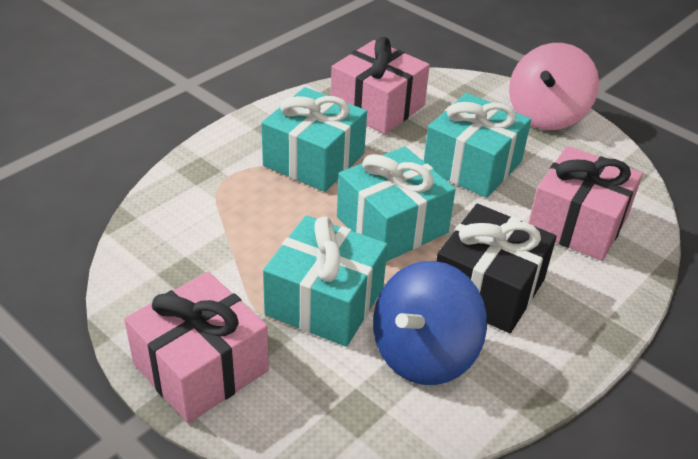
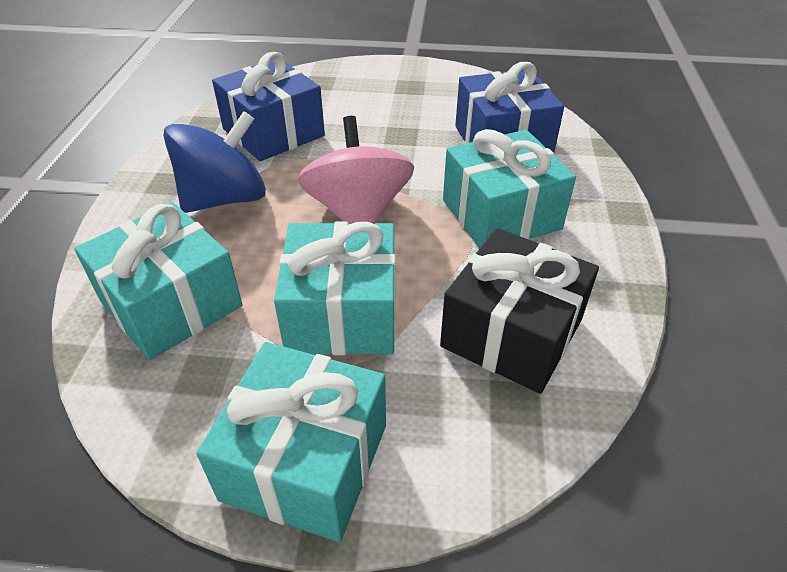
blue gift: none = 0 -> [212,52,325,161] [455,62,564,153] = 2
pink gift: [124,272,269,423] [331,37,430,134] [528,146,643,261] = 3 -> none = 0

